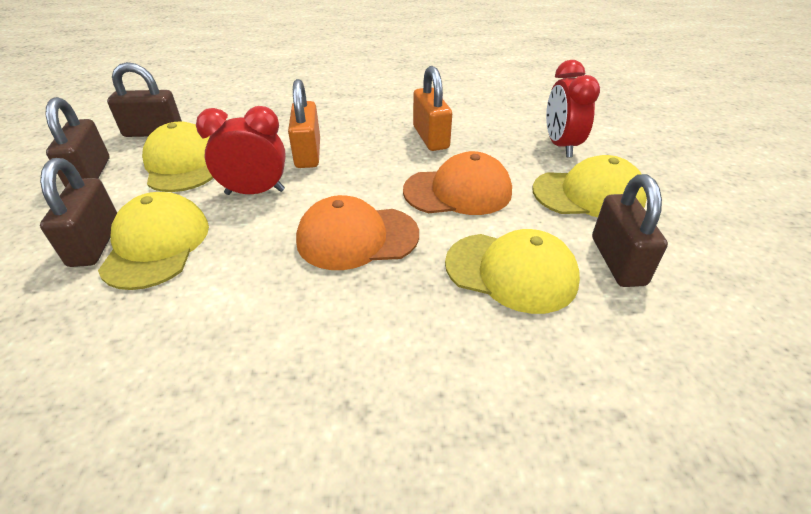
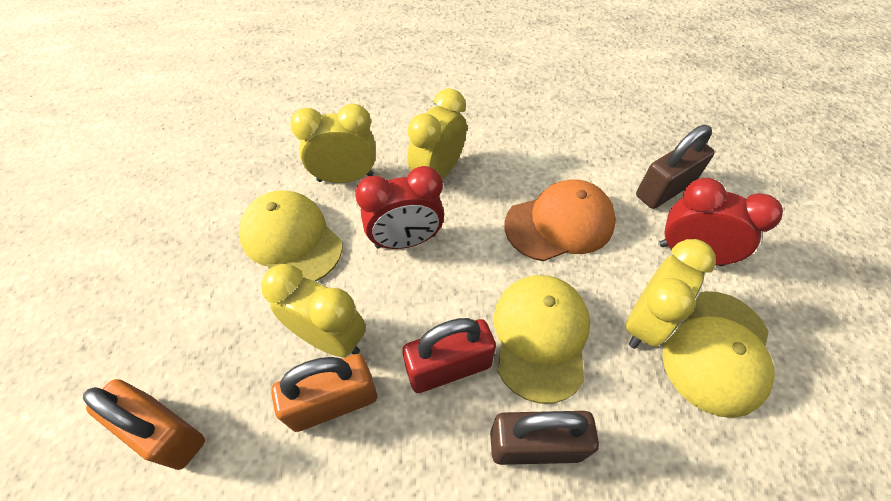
brown padlock: [40,158,117,267] [46,97,109,188] [107,62,182,137] [592,174,668,287] = 4 -> [490,411,599,465] [636,125,715,209] = 2
orange cap: [296,195,419,270] [403,151,512,215] = 2 -> [504,179,616,261] = 1
red padlock: none = 0 -> [402,318,496,393] = 1
yellow cap: [98,192,209,290] [142,122,213,192] [445,229,580,314] [532,155,647,217] = 4 -> [239,190,342,281] [494,275,590,404] [662,291,774,418] = 3
yellow clock: none = 0 -> [261,264,366,357] [290,104,376,183] [407,88,467,179] [625,239,716,349] = 4

